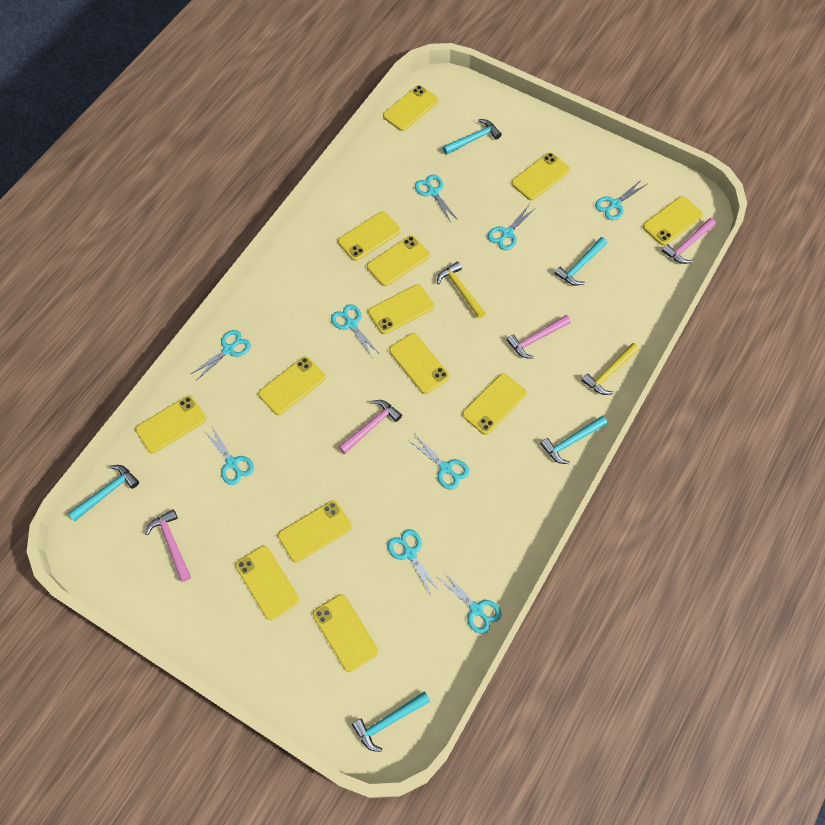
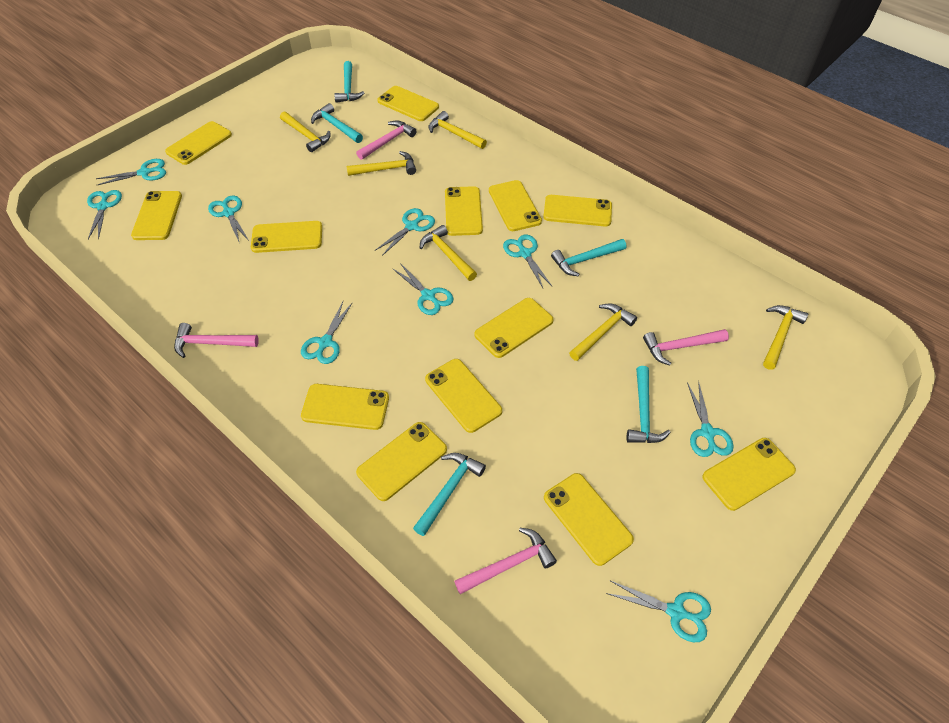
yellow hammer: [437,262,485,318] [581,343,639,395] = 2 -> [280,112,331,152] [346,151,416,176] [420,225,477,281] [429,111,487,149] [569,304,637,361] [763,305,808,370] = 6

